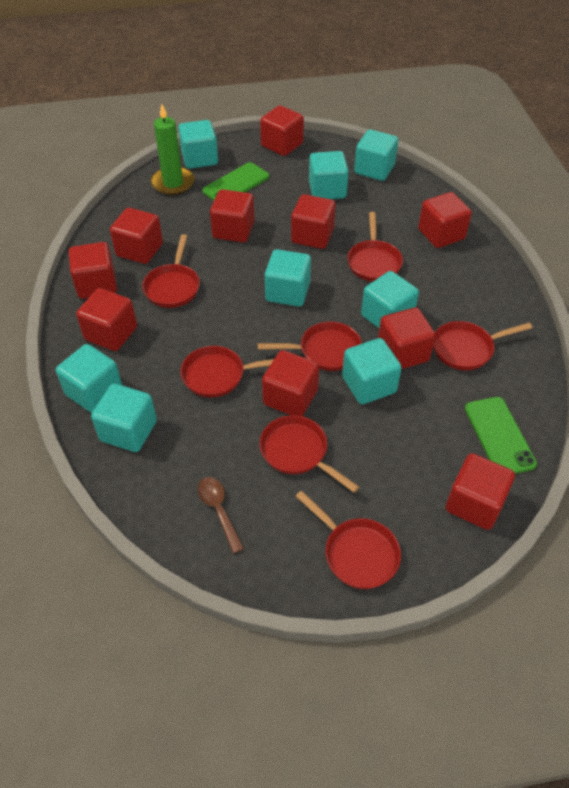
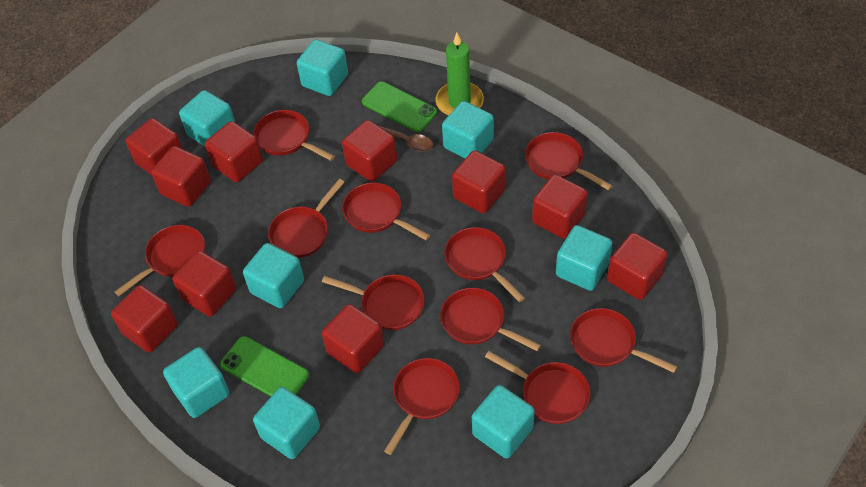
red pan: [142,234,200,308] [180,346,274,398] [258,322,362,371] [259,415,359,493] [296,491,401,589] [347,212,403,282] [433,321,532,370] = 7 -> [115,225,205,296] [253,110,335,161] [268,179,345,258] [322,274,425,330] [342,183,430,240] [384,358,460,455] [440,288,541,351] [444,227,525,302] [485,351,591,424] [525,132,613,190] [570,308,678,373] = 11

